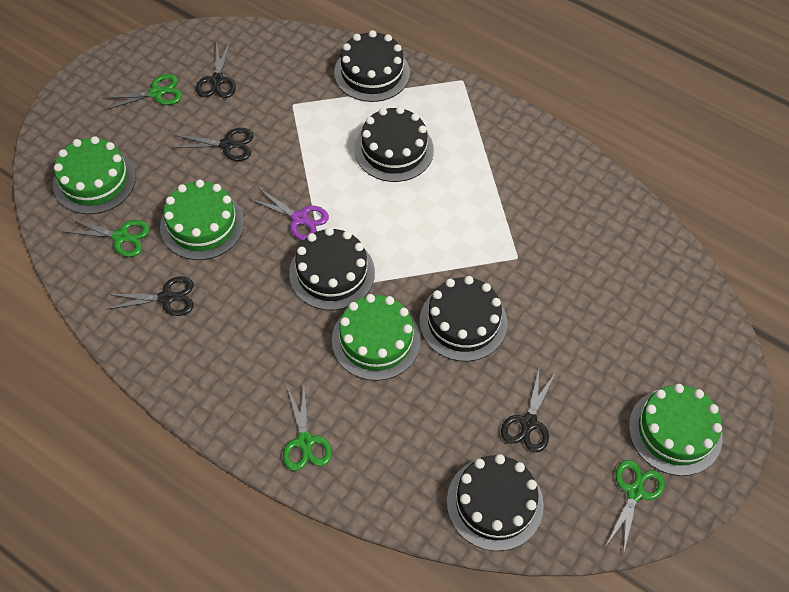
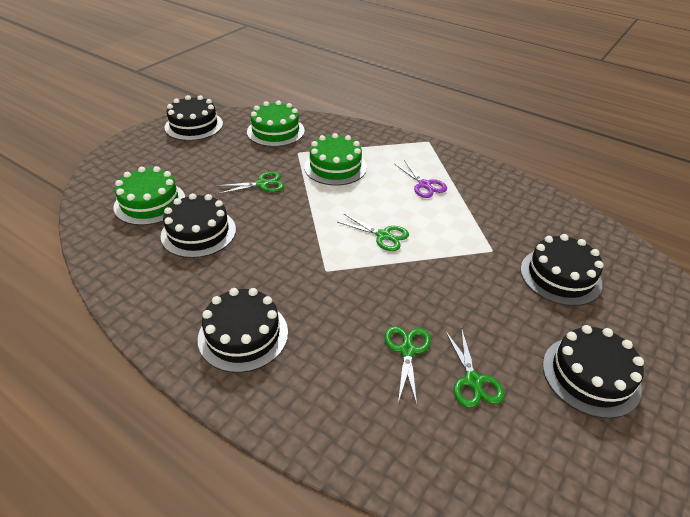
black scissors: [106,276,194,316] [172,128,254,161] [196,42,236,98] [501,370,556,452] = 4 -> none = 0
green cake: [53,136,136,214] [160,180,244,260] [332,294,421,381] [629,384,723,476] = 4 -> [114,166,185,225] [247,100,305,147] [304,133,367,185] = 3

